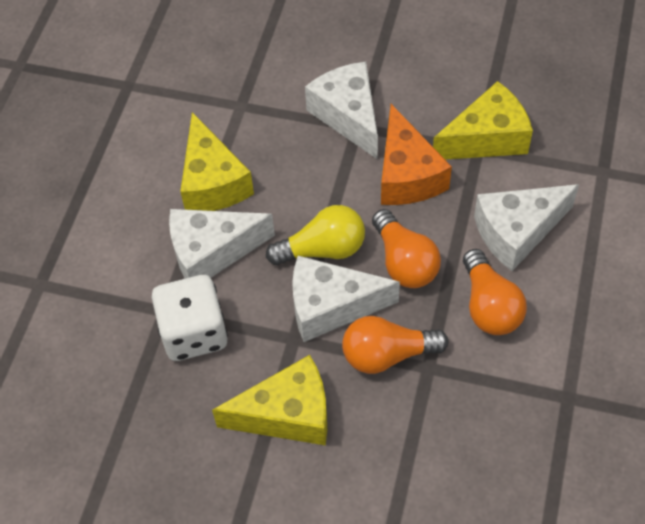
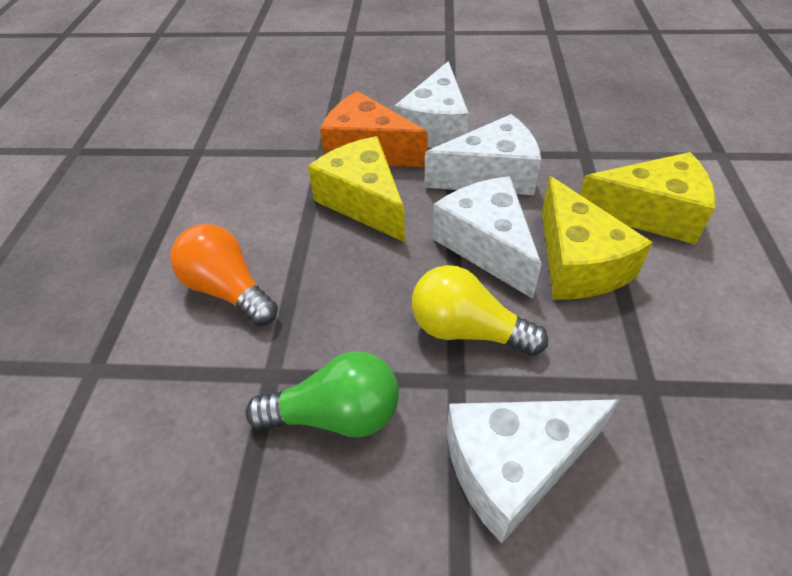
green light bulb: none = 0 -> [246,351,399,438] = 1
orange light bulb: [342,316,449,374] [372,209,441,288] [463,249,527,335] = 3 -> [170,224,278,326] = 1
white dice: [152,275,228,361] = 1 -> none = 0

